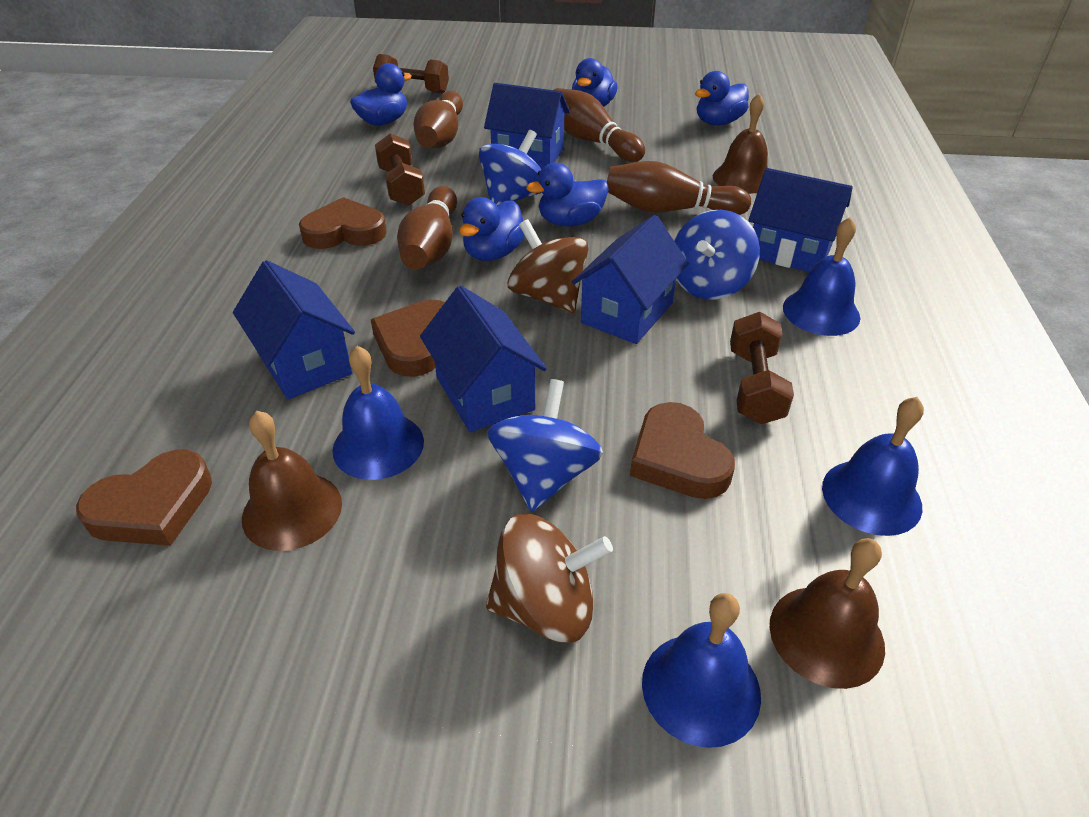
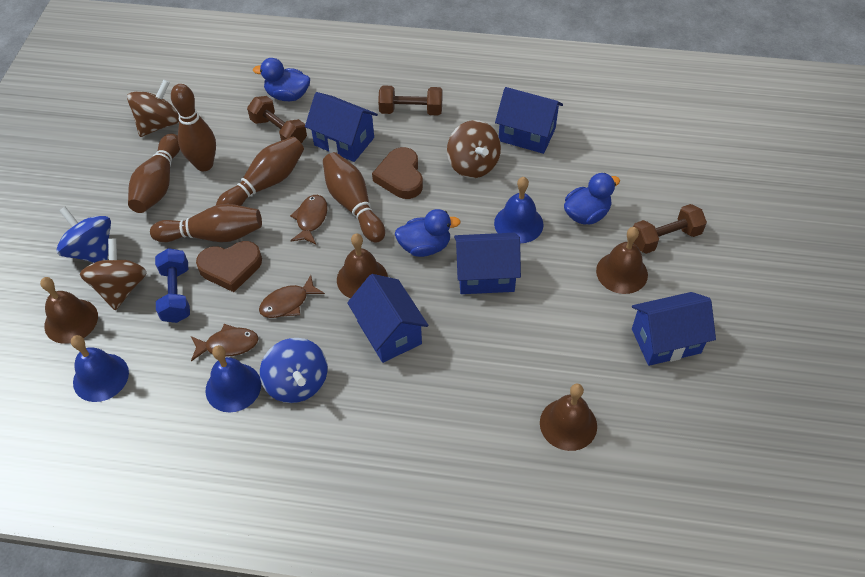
blue bell: [332,346,424,480] [642,593,761,748] [783,217,860,336] [822,397,924,536] = 4 -> [71,335,129,402] [206,345,261,412] [494,177,544,243] = 3
blue duck: [350,63,412,125] [459,197,525,261] [526,163,609,226] [572,58,618,107] [695,71,749,125] = 5 -> [253,58,310,101] [395,209,461,257] [564,173,620,225] = 3
blue dumbbell: none = 0 -> [155,248,190,323] = 1
blue spinning top: [479,130,542,206] [487,379,603,512] [674,210,760,299] = 3 -> [56,207,111,263] [260,338,327,403] = 2
brown bell: [242,411,342,551] [713,93,768,194] [770,538,885,689] = 3 -> [40,277,98,344] [337,233,388,298] [540,383,597,451] [596,227,648,294] = 4
brown bowling pin: [397,186,457,270] [413,91,463,148] [554,88,645,162] [607,161,751,215] = 4 -> [128,133,180,213] [150,204,262,242] [171,84,216,171] [216,137,304,206] [323,152,385,243] = 5
brown fish: none = 0 -> [191,324,259,361] [259,275,325,318] [290,195,328,245] = 3
brown heart: [76,450,212,546] [299,197,387,249] [371,300,445,377] [630,402,735,499] = 4 -> [196,241,262,292] [372,147,423,199] = 2
brown spinning top: [486,514,613,643] [508,219,588,313] = 2 -> [80,239,147,310] [127,80,179,137] [447,120,501,178] = 3

